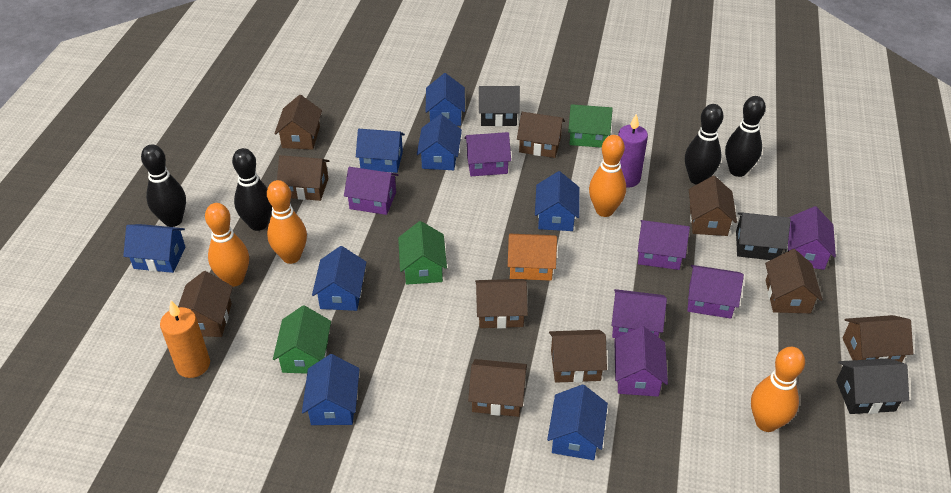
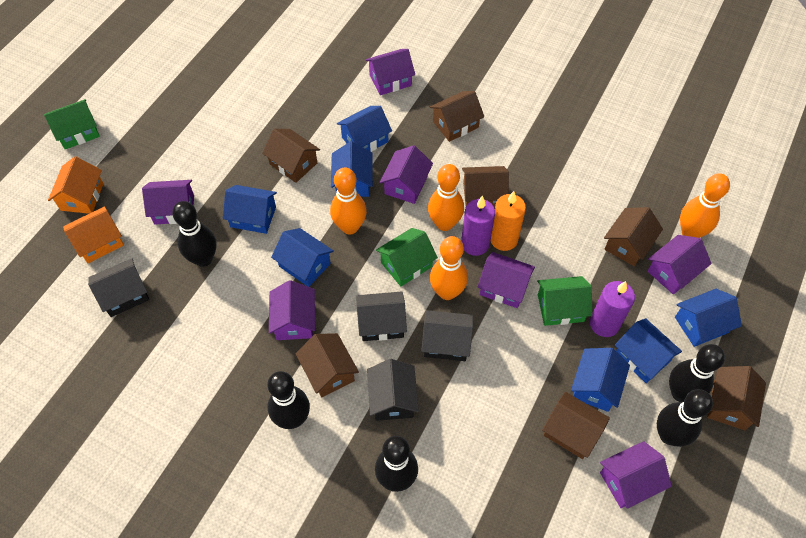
black bowling pin: [141,145,186,227] [232,148,272,231] [685,104,724,185] [725,96,766,177] = 4 -> [172,201,216,267] [268,371,310,429] [375,436,418,492] [657,389,713,447] [669,344,725,402] = 5
black house: [479,86,520,126] [736,213,791,260] [836,358,909,414] = 3 -> [88,258,149,317] [356,291,407,341] [367,359,419,421] [421,310,473,361] = 4
blue house: [123,224,185,273] [302,354,360,425] [312,246,366,311] [356,129,405,173] [417,114,462,170] [426,73,465,126] [535,171,580,231] [547,384,608,460] = 8 -> [223,185,277,234] [271,228,334,287] [331,141,373,197] [337,106,392,152] [571,348,630,412] [615,318,682,383] [675,289,742,347] = 7
brown house: [178,271,233,337] [274,95,322,150] [277,155,329,201] [468,359,527,417] [475,279,528,328] [517,112,565,158] [549,330,607,383] [689,176,737,236] [765,249,822,313] [843,315,913,362] = 10 -> [262,129,320,183] [296,333,359,397] [430,91,484,142] [462,166,509,208] [542,392,610,459] [604,207,663,266] [707,366,766,430] = 7
orange house: [508,234,557,281] = 1 -> [48,156,104,214] [63,206,124,263] = 2
purple candle: [618,113,648,188] = 1 -> [461,196,495,256] [590,281,635,337] = 2

